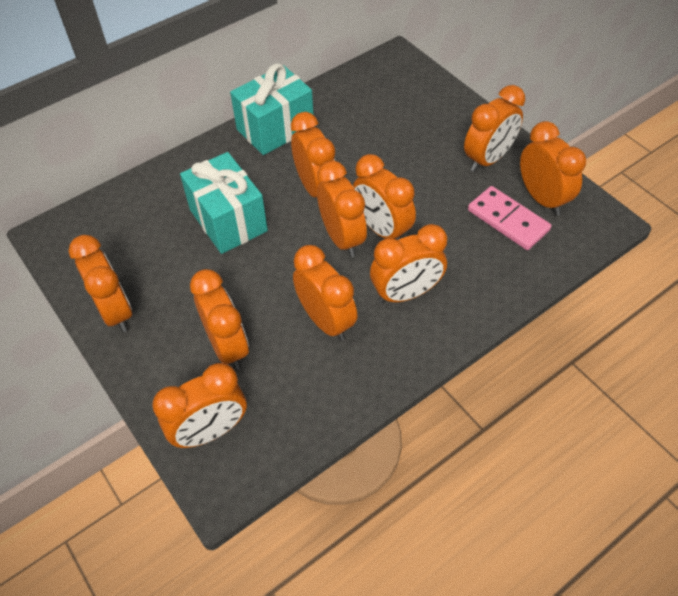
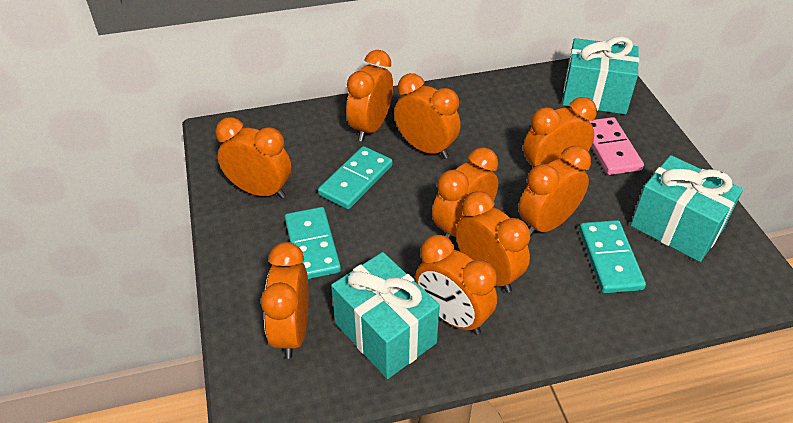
orange clock: [69,235,132,332] [152,363,247,448] [190,269,249,370] [291,112,335,198] [293,245,357,341] [317,161,367,257] [353,154,416,240] [370,224,447,304] [464,85,525,172] [520,121,586,215] = 10 -> [215,117,291,199] [261,242,309,359] [346,50,393,142] [394,73,461,159] [415,235,497,335] [432,147,498,239] [456,191,531,293] [519,146,591,237] [523,97,597,168] = 9
turquoise domino: none = 0 -> [285,207,341,279] [318,146,393,209] [579,220,646,293] = 3
turquoise gift: [180,152,268,254] [230,63,314,155] = 2 -> [331,252,440,379] [562,36,639,114] [631,155,743,262] = 3

